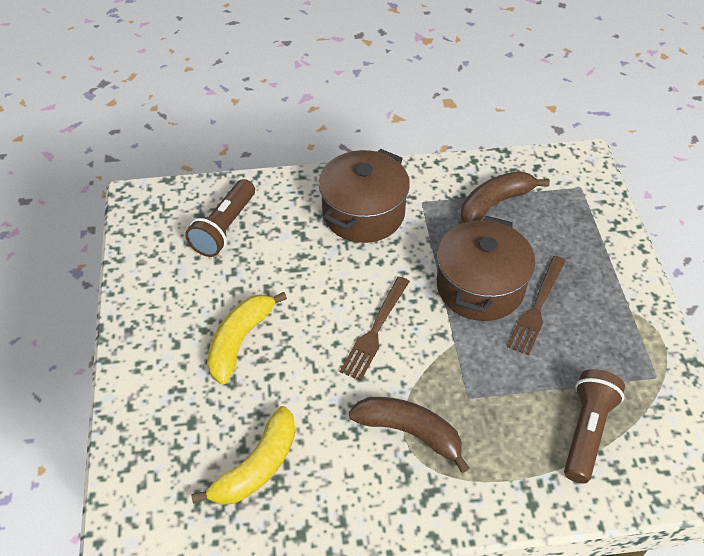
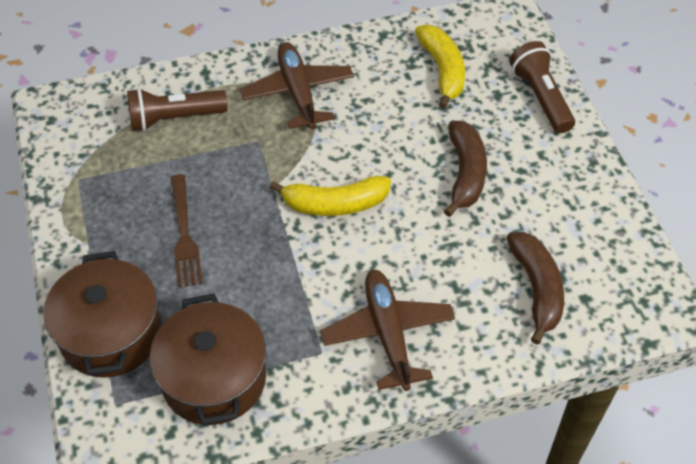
brown fork: [340,277,410,381] [507,256,566,356] = 2 -> [171,174,203,288] = 1
brown plane: none = 0 -> [240,42,354,130] [321,270,455,391] = 2

